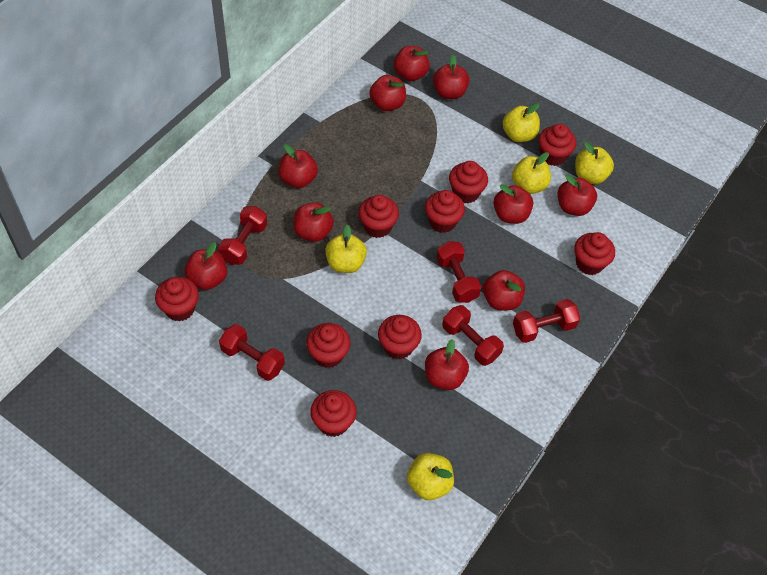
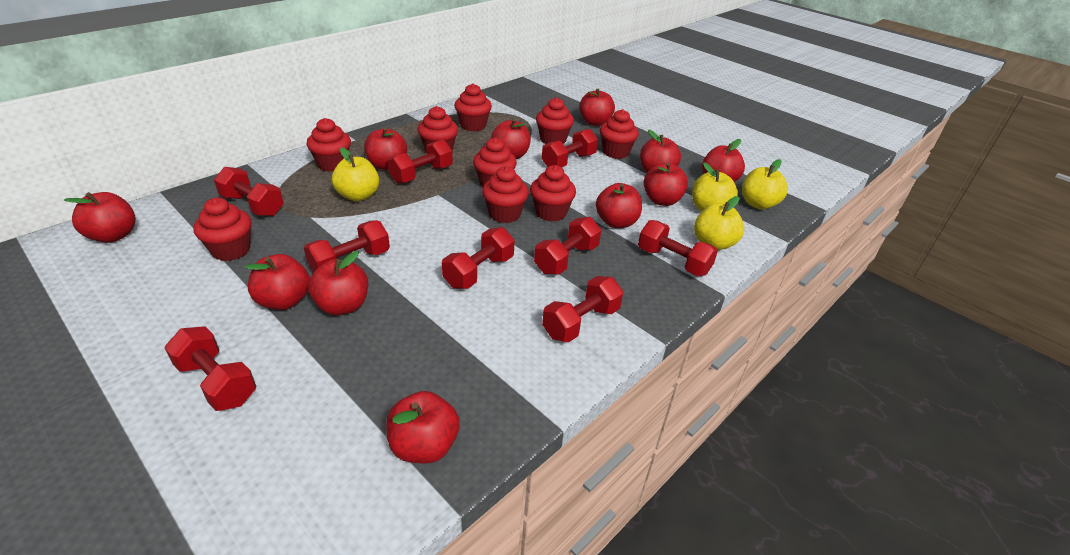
red apple: [185,242,227,290] [279,145,318,188] [293,202,334,242] [369,75,406,111] [394,46,430,81] [425,339,469,390] [433,55,470,99] [483,270,525,310] [494,184,533,224] [558,175,597,216] = 10 -> [64,192,136,243] [245,254,310,310] [308,251,368,315] [364,128,407,170] [386,391,460,464] [491,119,531,159] [579,89,615,126] [596,183,642,228] [640,129,681,173] [644,163,688,206] [702,139,745,182] = 11
red dumbbell: [218,206,267,265] [219,324,285,381] [436,241,482,303] [442,305,504,366] [513,299,580,343] = 5 -> [164,326,256,411] [214,167,284,216] [304,220,390,273] [388,140,453,184] [442,227,515,289] [534,217,601,274] [542,129,598,168] [542,276,623,342] [638,220,718,276] = 9
yellow apple: [325,225,367,273] [407,453,454,500] [502,103,540,142] [512,152,551,194] [575,142,614,184] = 5 -> [332,147,379,201] [692,163,738,212] [694,196,744,250] [742,159,788,209] = 4

